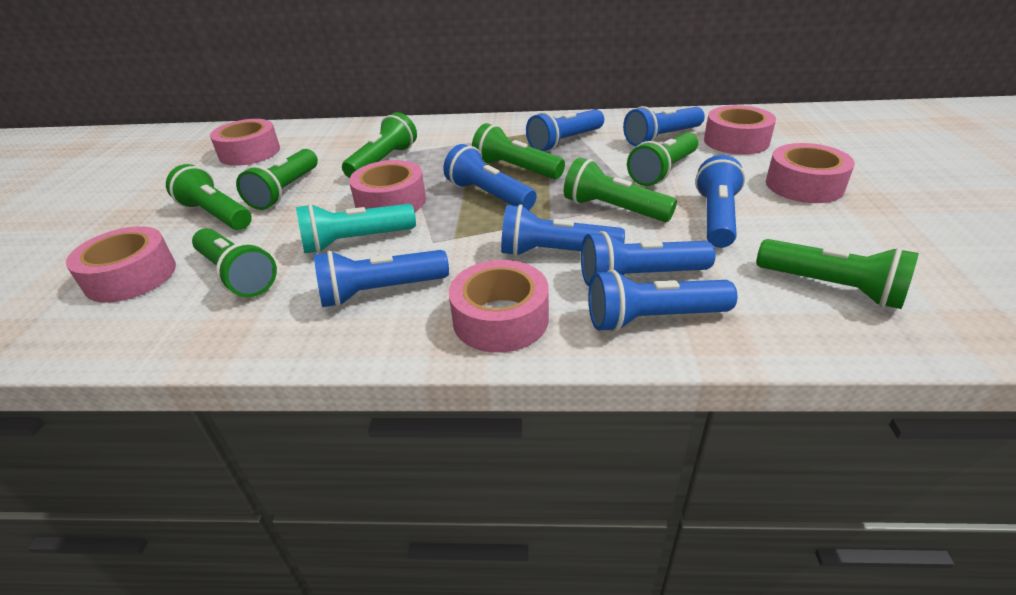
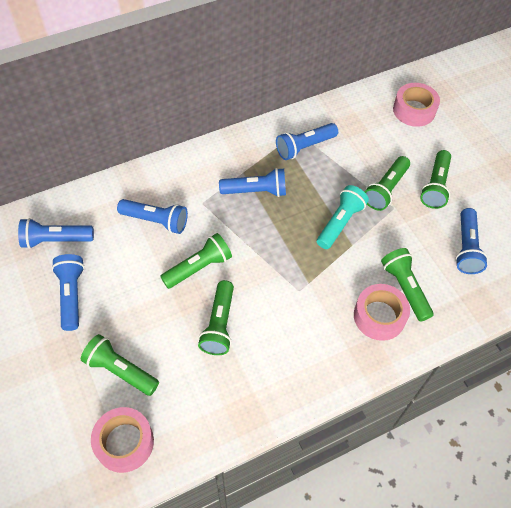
blue flashlight: [314,250,449,307] [443,144,537,210] [501,204,625,257] [526,109,604,152] [581,231,716,286] [588,269,737,332] [623,106,705,146] [695,155,745,248] = 8 -> [18,218,94,249] [52,254,85,331] [117,199,188,234] [219,168,286,197] [276,123,338,160] [455,208,488,274] = 6
green flashlight: [166,164,252,230] [192,228,277,297] [236,149,318,210] [342,112,417,178] [472,123,565,179] [564,157,677,222] [627,132,698,186] [757,239,919,309] = 8 -> [81,334,159,396] [160,233,232,289] [198,280,234,355] [365,156,410,211] [381,248,434,322] [420,150,451,209] = 6
pink tape: [66,226,176,303] [210,119,280,166] [349,160,426,211] [449,260,549,353] [704,105,776,155] [766,143,855,203] = 6 -> [91,407,154,473] [354,284,410,341] [393,83,440,127] = 3

